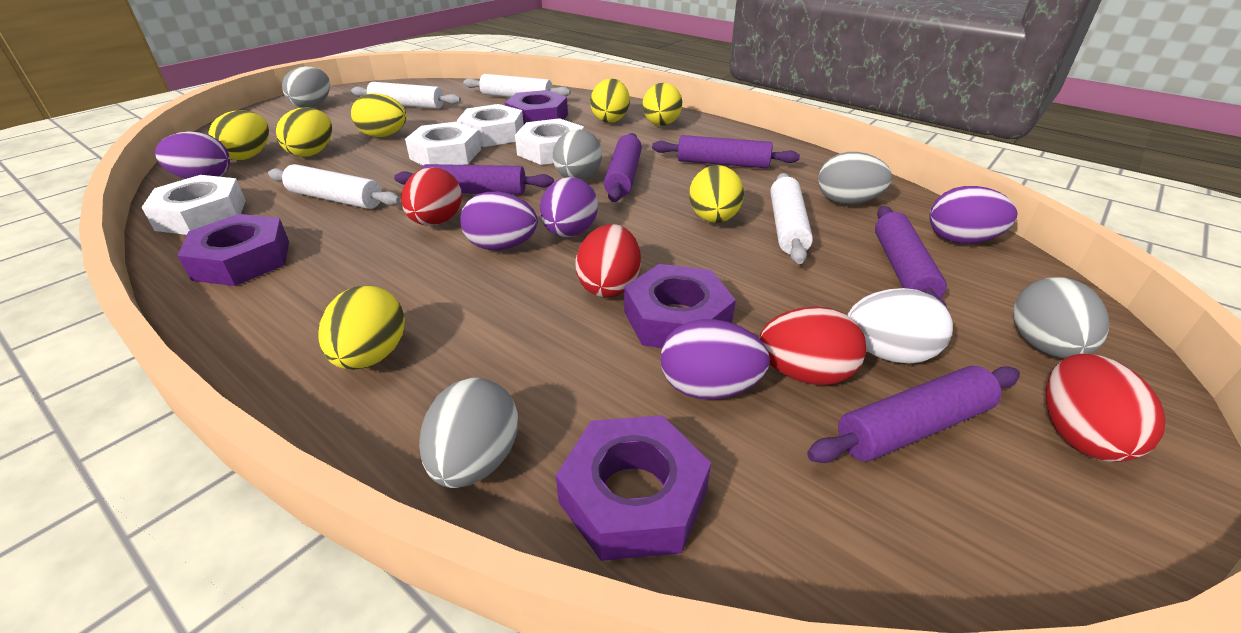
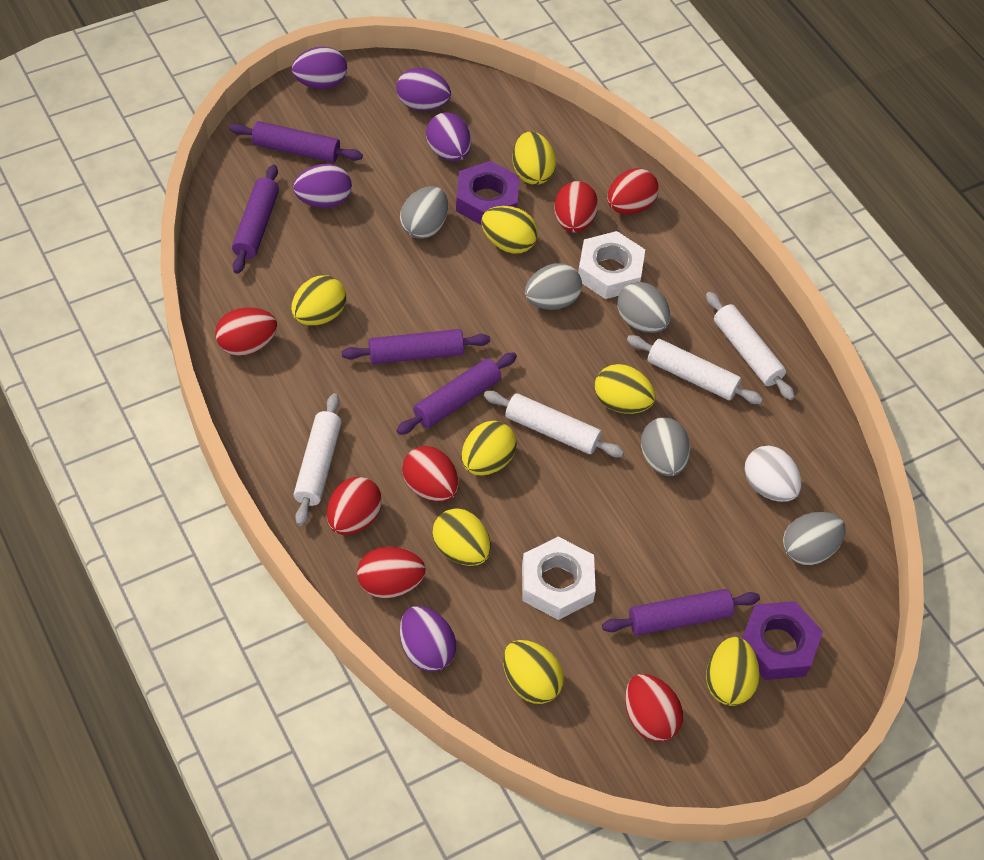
purple nut: [178,214,289,286] [505,90,568,124] [556,415,711,561] [624,264,736,348] = 4 -> [456,161,520,225] [742,601,823,680] = 2
red egg: [401,167,462,226] [576,224,641,298] [759,307,866,385] [1046,354,1165,462] = 4 -> [215,307,277,356] [327,477,382,535] [357,547,426,598] [402,446,459,502] [554,181,598,232] [607,168,659,214] [625,674,683,742] = 7
white nut: [141,175,246,235] [405,122,481,165] [457,104,524,147] [515,118,584,165] = 4 -> [522,537,596,620] [578,231,645,299] = 2
yellow egg: [209,110,269,160] [276,107,332,157] [318,286,405,370] [351,93,407,137] [590,79,630,123] [642,83,682,126] [689,165,744,223] = 7 -> [291,275,346,325] [433,508,491,566] [461,421,517,475] [481,206,538,254] [503,640,564,704] [513,131,556,185] [595,364,656,414] [706,637,760,706] = 8

